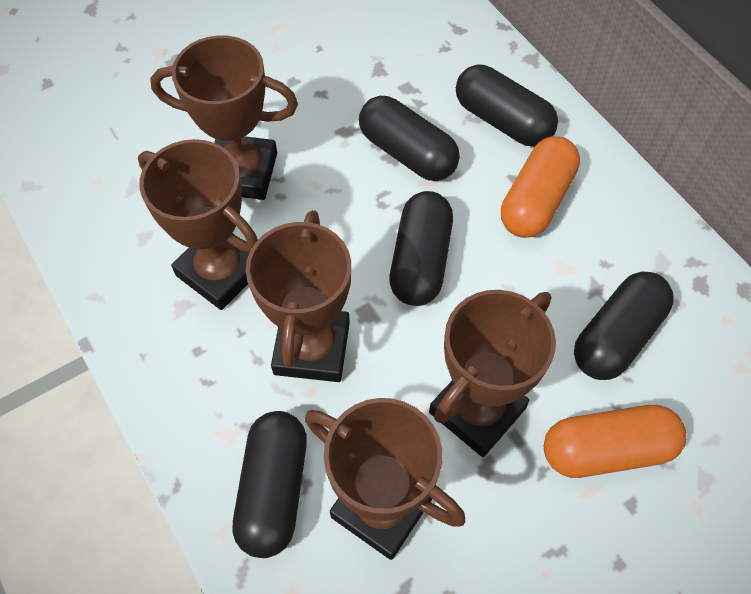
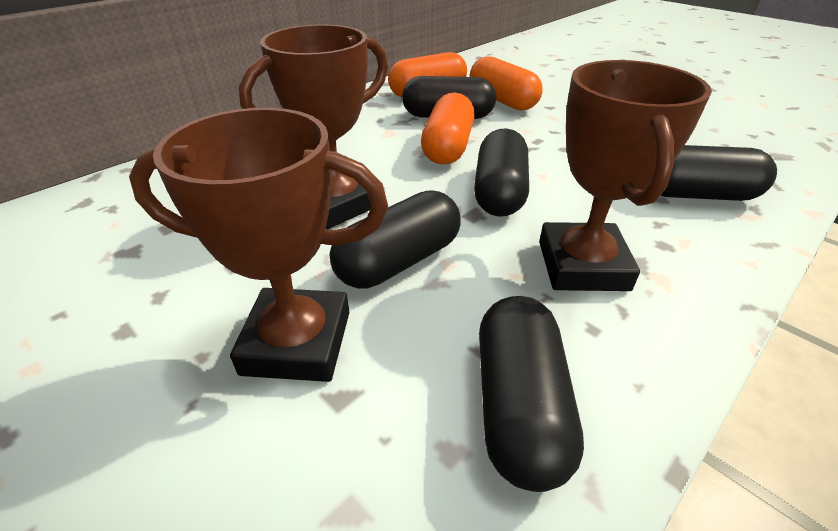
brown trophy: [138,139,258,310] [150,35,298,200] [246,210,351,382] [305,398,465,560] [429,290,556,457] = 5 -> [129,108,388,382] [239,24,388,229] [539,60,712,291] = 3
orange capsule: [501,136,580,238] [544,405,686,478] = 2 -> [388,52,467,97] [421,93,475,165] [469,56,543,111] = 3

